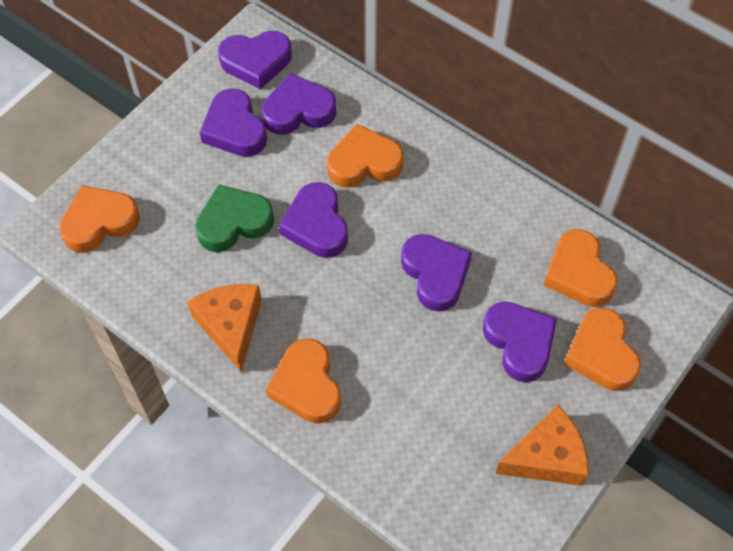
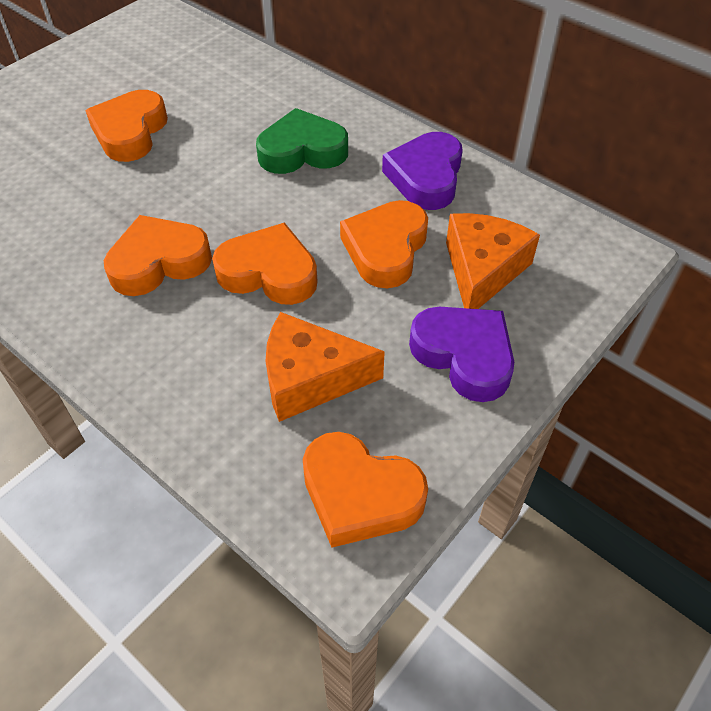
purple heart: [200,88,267,157] [218,31,292,90] [262,73,336,135] [279,182,348,258] [401,234,472,312] [483,302,557,382] = 6 -> [382,132,463,210] [409,307,514,402] = 2

